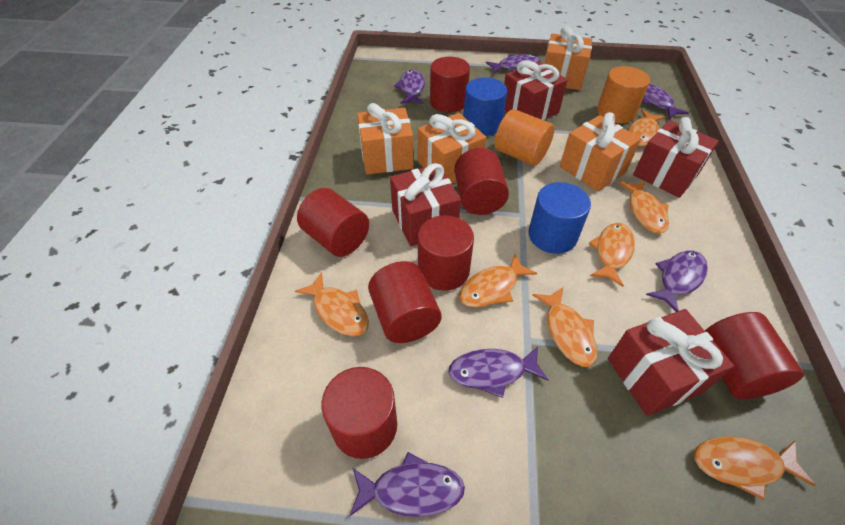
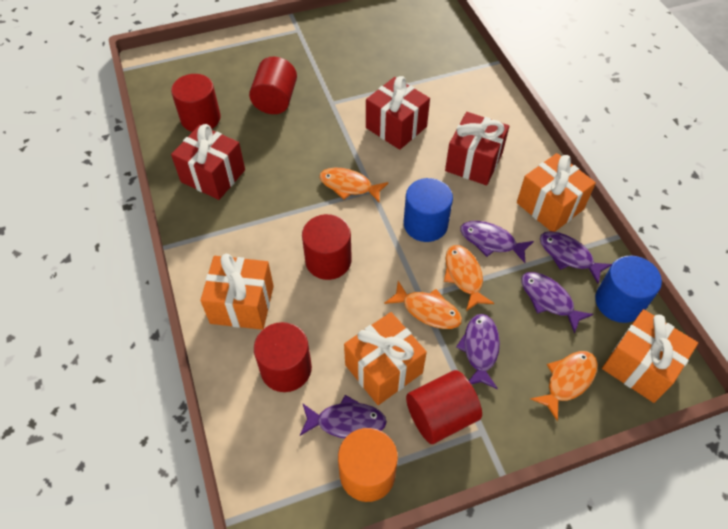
orange cylinder: [494,109,555,166] [597,66,650,123] = 2 -> [338,428,398,502] = 1
orange fish: [295,272,369,336] [459,254,537,307] [532,288,597,367] [588,223,635,287] [619,180,669,234] [628,109,665,147] [694,436,816,500] = 7 -> [319,168,388,203] [384,281,462,329] [444,245,494,311] [531,351,598,421] = 4
purple fish: [350,452,465,517] [394,70,425,104] [448,346,549,398] [486,54,541,74] [642,83,689,119] [646,251,708,312] = 6 -> [300,395,387,438] [456,314,500,389] [460,221,534,263] [521,272,594,333] [540,231,612,284] = 5
red cylinder: [297,188,369,257] [322,367,397,459] [368,261,442,343] [418,215,474,291] [430,57,470,113] [454,148,509,215] [705,312,804,399] = 7 -> [171,74,221,132] [249,57,297,114] [254,322,312,392] [302,214,352,280] [406,370,482,444] = 5
red gift: [390,163,461,246] [504,60,568,120] [608,309,734,416] [633,117,719,198] = 4 -> [171,124,245,200] [366,76,430,150] [445,112,509,185] = 3

